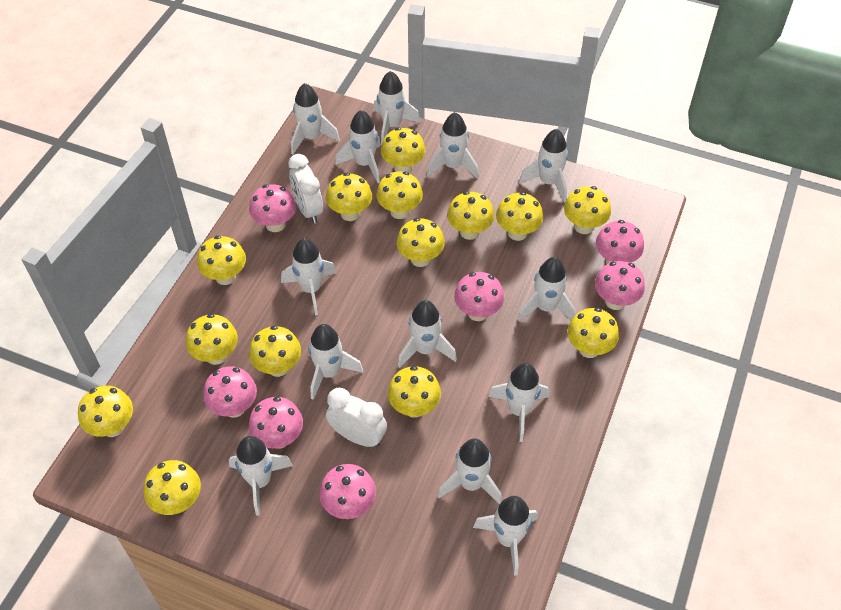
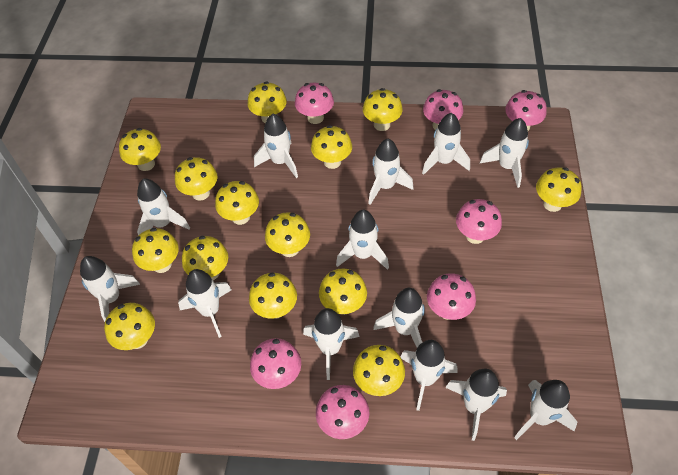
white clock: [288,154,323,224] [326,388,387,447] = 2 -> none = 0

